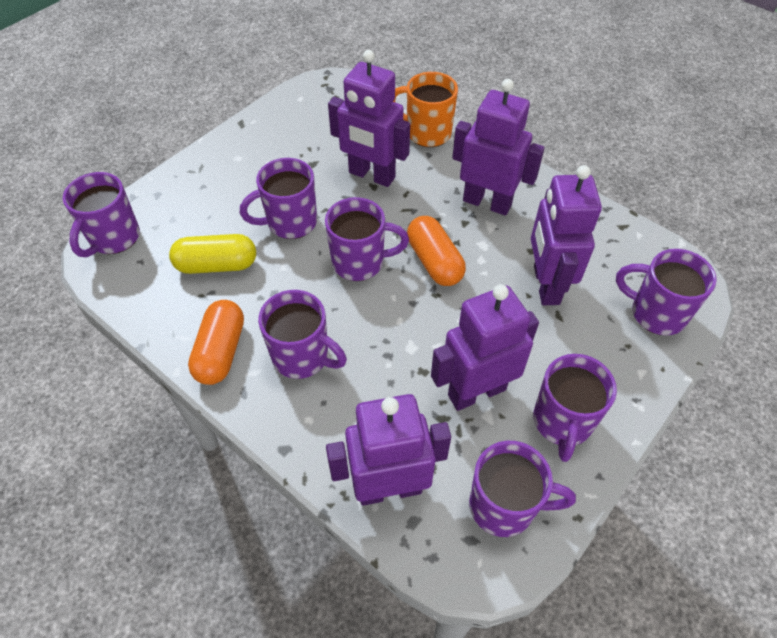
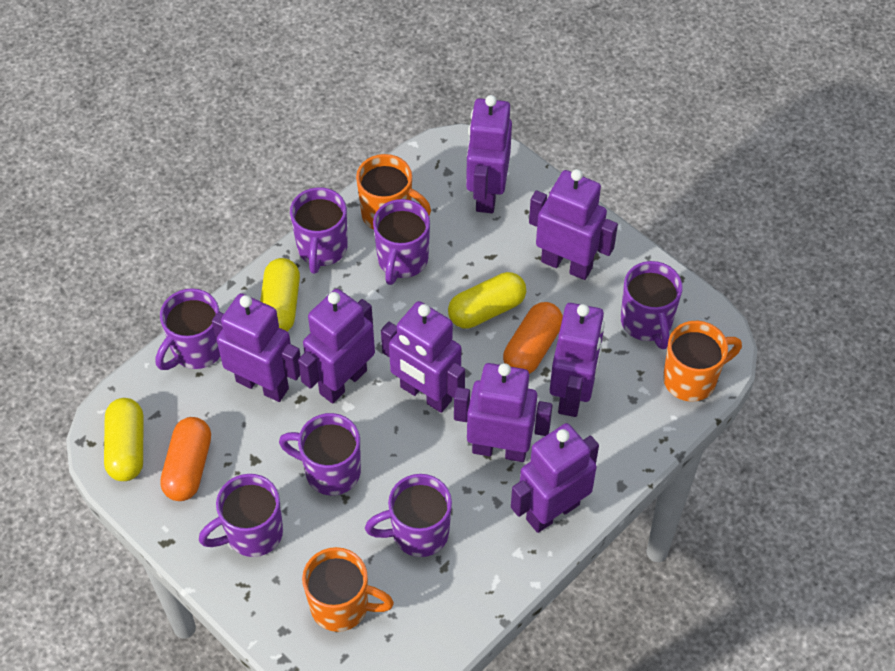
orange mug: [393,72,458,147] = 1 -> [302,547,394,632] [356,154,431,230] [663,321,742,402] = 3
purple robot: [326,394,451,506] [328,50,410,187] [431,284,539,411] [452,79,544,216] [531,165,602,305] = 5 -> [212,293,301,402] [298,289,375,404] [381,301,465,413] [454,363,553,462] [466,95,512,213] [511,423,599,533] [529,169,618,280] [550,303,605,417] = 8
yellow capsule: [169,234,256,274] = 1 -> [104,398,143,481] [260,258,300,332] [448,272,526,329] = 3

